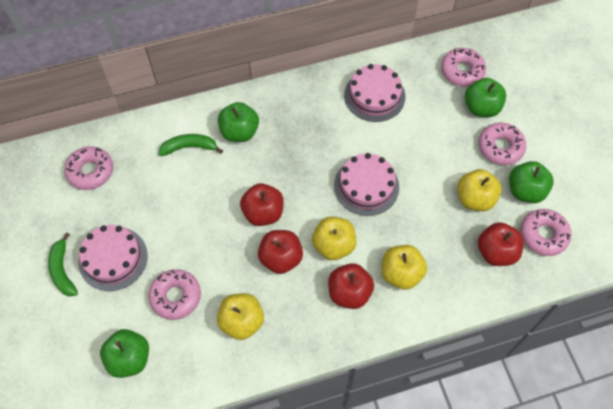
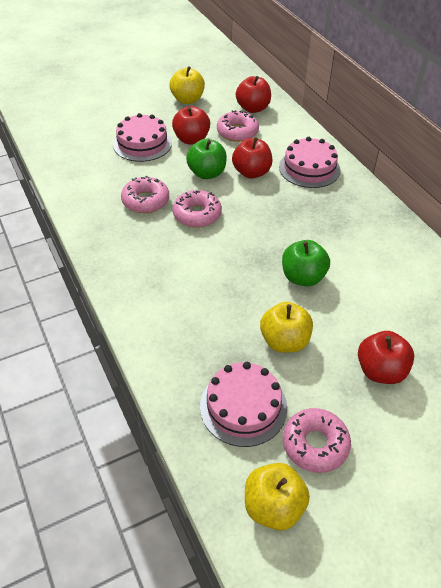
green apple: [100,329,149,378] [218,102,259,142] [465,78,506,117] [509,161,554,203] = 4 -> [186,139,227,179] [282,240,330,287] = 2
green banana: [48,232,78,296] [158,134,223,156] = 2 -> none = 0
pink donut: [64,146,113,190] [148,269,201,320] [441,48,486,86] [478,123,526,165] [520,209,572,256] = 5 -> [121,176,169,213] [173,190,222,228] [217,110,259,142] [283,408,351,473] = 4
yellow apple: [217,293,264,340] [312,216,356,260] [381,245,427,290] [457,169,502,211] = 4 -> [169,66,205,104] [245,463,310,530] [260,302,313,353] = 3

